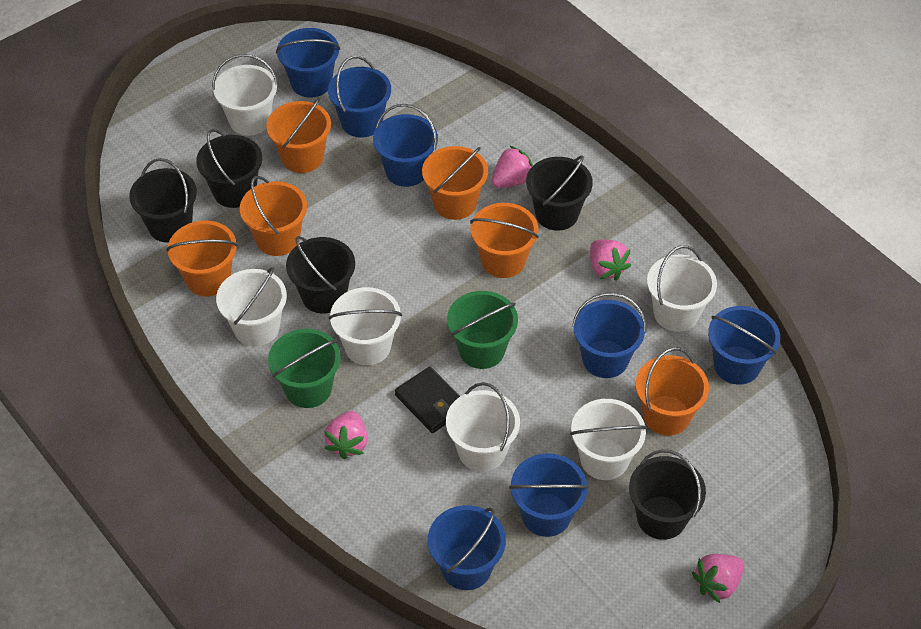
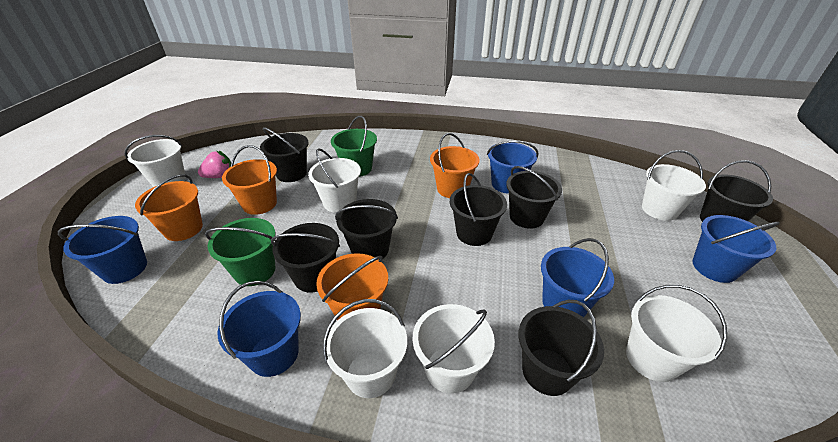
black bucket: [129,158,197,243] [196,129,262,208] [286,236,355,314] [526,155,593,231] [629,449,706,540] = 5 -> [260,127,309,182] [271,223,340,293] [335,199,398,260] [450,173,507,246] [506,166,562,229] [519,300,604,396] [700,160,773,222] = 7
black wallet: [395,366,460,433] = 1 -> none = 0
blue bucket: [276,28,340,97] [328,56,391,138] [373,104,438,187] [428,505,506,590] [509,453,589,537] [572,293,646,378] [708,306,780,385] = 7 -> [58,216,147,284] [218,281,301,377] [487,141,539,194] [541,238,614,317] [693,215,780,283] = 5
orange bucket: [166,221,238,296] [240,176,307,256] [266,98,331,173] [422,146,488,220] [470,203,539,278] [636,347,709,436] = 6 -> [135,174,203,241] [222,145,277,215] [316,253,388,320] [430,133,480,198] = 4
pink strawberry: [324,411,368,459] [491,145,533,188] [590,239,631,280] [692,554,744,603] = 4 -> [198,151,231,178] = 1

